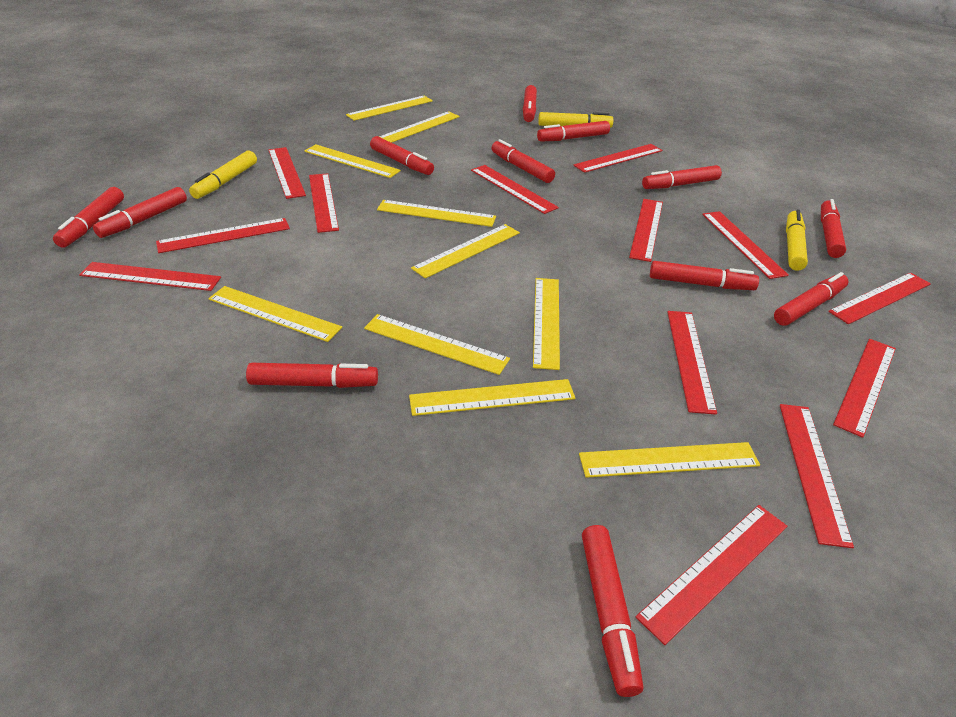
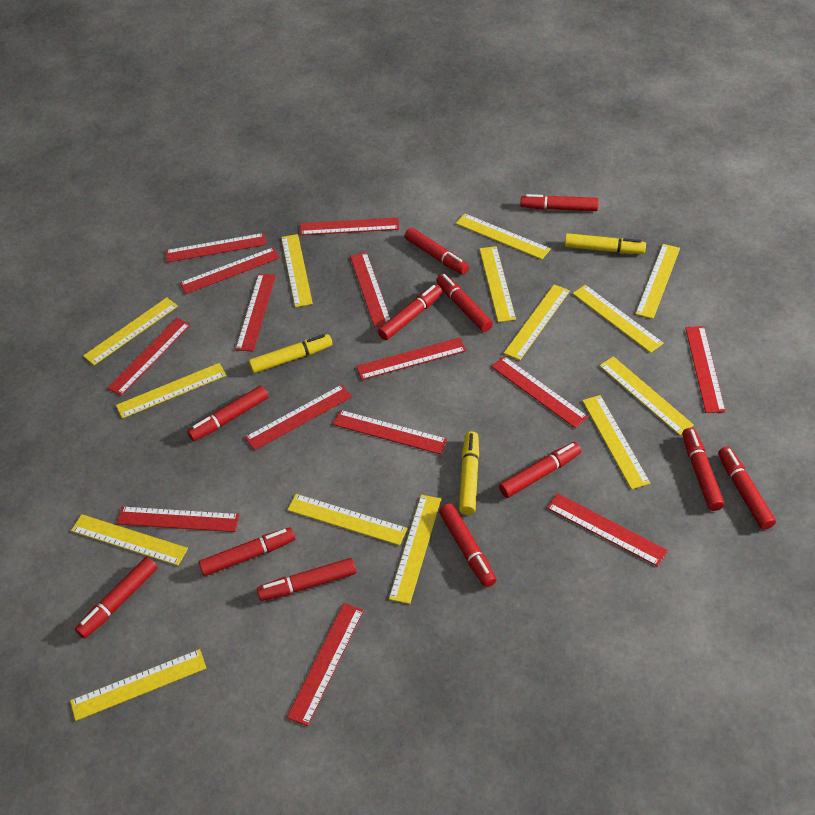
red ruler: [79,262,221,291] [156,218,290,253] [268,147,306,199] [309,173,339,233] [471,165,559,214] [573,144,662,173] [629,199,663,262] [636,505,787,645] [667,311,717,415] [702,211,789,279] [780,404,854,548] [828,273,931,324] [833,339,896,438] = 13 -> [107,318,191,396] [117,506,239,532] [166,233,266,262] [180,247,280,294] [235,274,276,352] [245,385,352,450] [287,603,364,726] [300,218,399,235] [333,410,447,454] [350,252,390,327] [356,338,466,380] [491,356,588,428] [547,493,668,567] [685,326,726,413] = 14
yellow ruler: [208,286,342,342] [304,144,401,178] [346,96,433,121] [364,314,510,375] [377,200,496,227] [379,111,460,143] [409,379,576,416] [411,224,520,278] [533,278,560,370] [579,442,760,478] = 10 -> [70,649,206,721] [71,514,188,566] [83,297,178,365] [116,363,226,419] [281,234,313,307] [287,494,408,545] [389,495,441,604] [456,213,551,259] [480,246,516,322] [504,284,570,360] [573,285,664,353] [582,395,650,489] [599,356,694,435] [635,244,680,319] = 14

